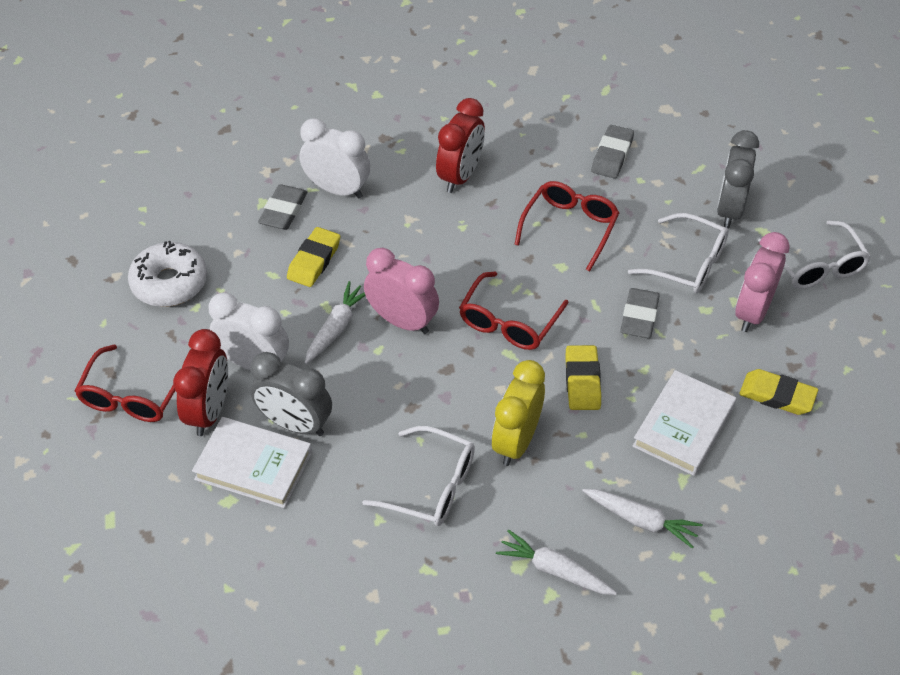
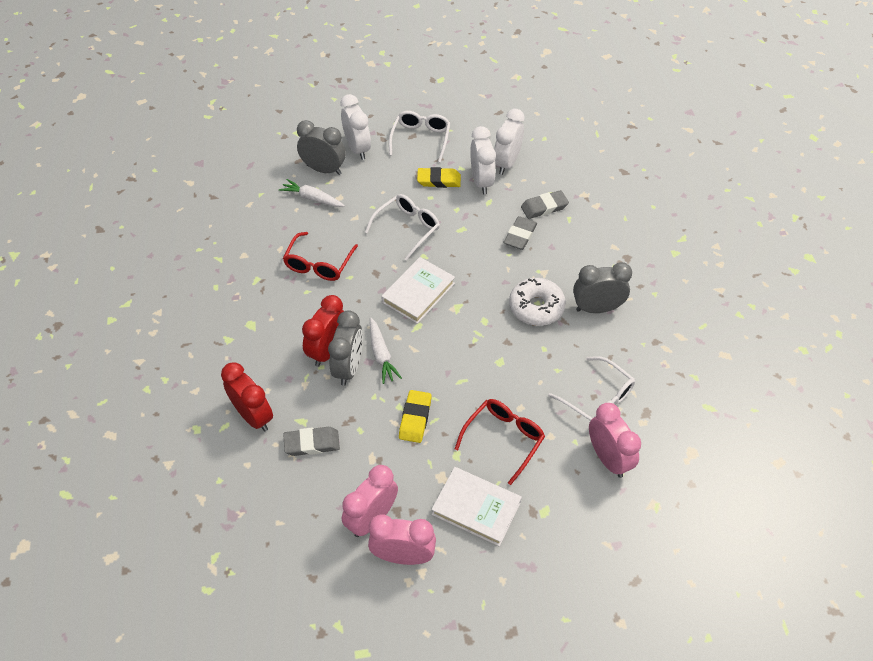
grey clock: [250,352,332,436] [717,130,759,228] = 2 -> [297,120,346,175] [328,310,363,386] [573,262,632,313] = 3
pink clock: [364,248,439,334] [735,232,790,332] = 2 -> [342,465,398,537] [368,514,436,565] [589,403,641,478] = 3
red glasses: [75,344,175,422] [459,272,568,350] [514,181,619,271] = 3 -> [283,232,358,281] [455,399,545,485] = 2
white carrot: [305,281,366,364] [496,530,617,595] [582,489,702,548] = 3 -> [279,179,345,207] [370,318,402,384] = 2
white clock: [209,292,289,371] [300,118,370,199] = 2 -> [340,94,371,160] [470,126,496,194] [494,109,525,175] = 3
yellow clock: [492,360,545,466] = 1 -> none = 0
yellow eraser: [287,227,340,287] [566,345,601,410] [739,369,818,415] = 3 -> [399,390,432,443] [417,167,461,188] = 2

